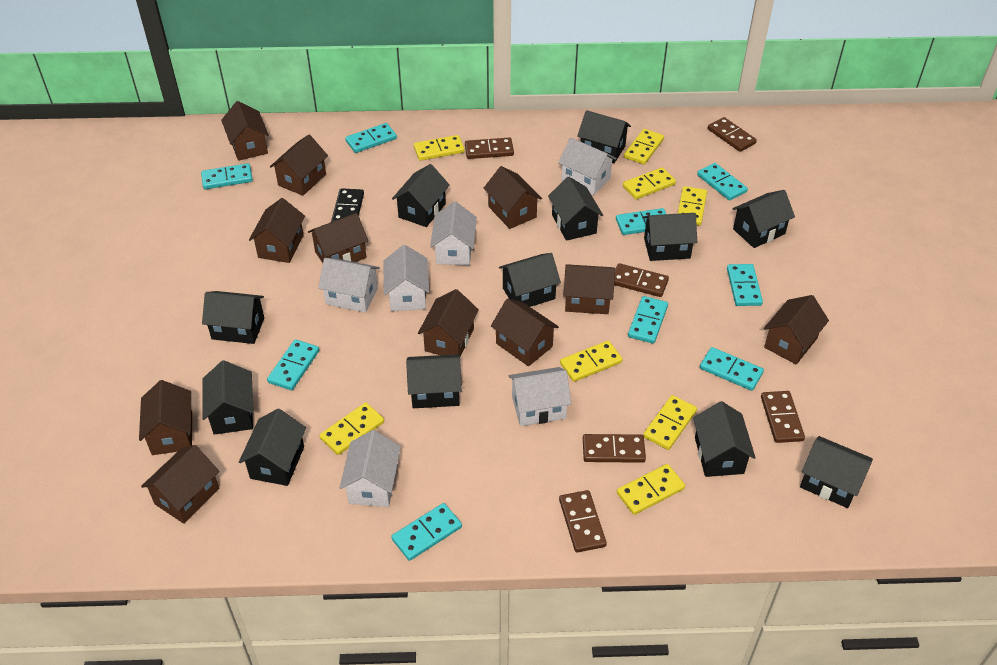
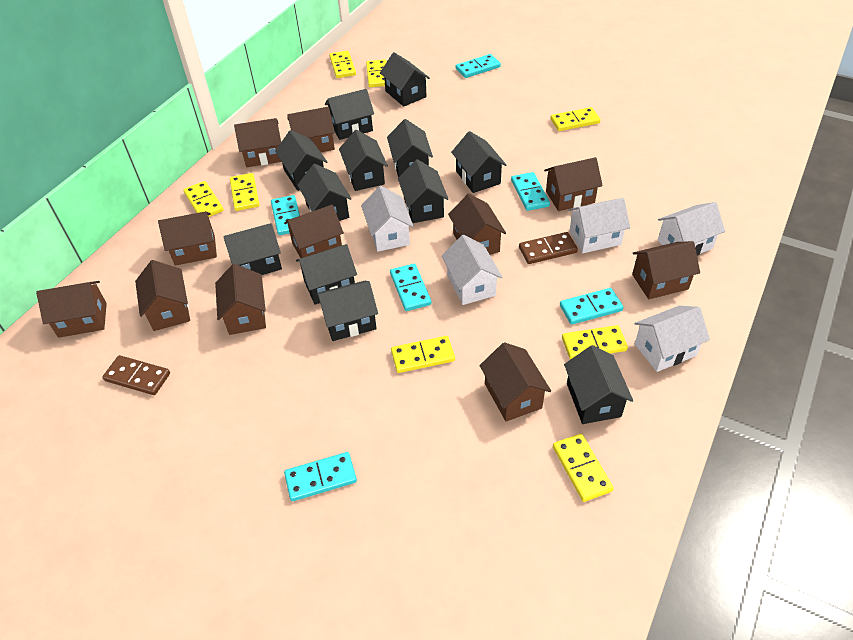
black domino: [331,188,364,222] = 1 -> none = 0
brown domino: [465,138,514,159] [559,490,607,553] [583,434,646,463] [614,263,669,297] [708,117,757,152] [761,391,805,443] = 6 -> [102,355,170,395] [519,232,578,264] = 2
turquoise domino: [201,163,253,189] [267,339,319,390] [345,123,397,153] [391,503,462,561] [616,208,666,235] [628,296,668,344] [697,163,748,201] [700,347,764,391] [727,264,763,306] = 9 -> [271,195,300,235] [284,452,357,501] [390,264,432,311] [456,54,501,78] [511,172,550,211] [560,288,623,325] = 6
white house: [318,258,380,313] [340,430,401,507] [383,245,429,311] [430,201,477,265] [509,367,572,426] [558,138,616,195] = 6 -> [361,186,414,252] [442,235,502,305] [568,198,630,253] [635,306,710,372] [658,202,725,256] = 5

